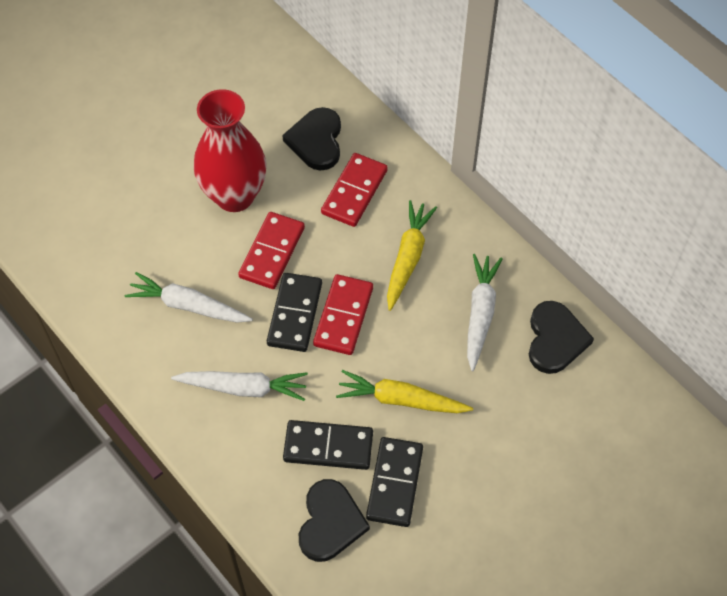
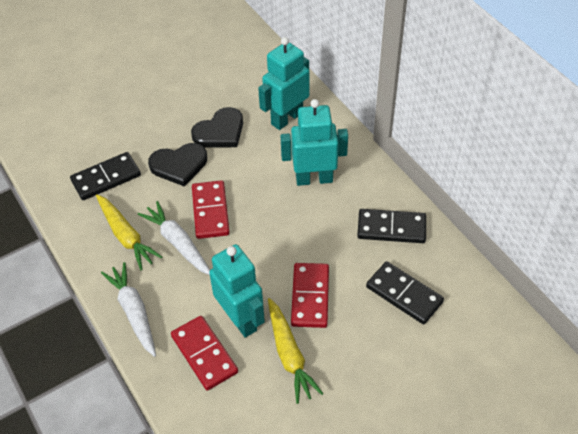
black heart: [282,107,341,171] [299,479,370,562] [529,301,594,374] = 3 -> [148,143,207,187] [191,107,243,147] = 2
red vase: [194,89,267,212] = 1 -> none = 0
turquoise robot: none = 0 -> [209,244,265,338] [258,37,309,130] [281,99,348,186] = 3
white carrot: [125,272,253,323] [171,371,308,401] [467,254,503,371] = 3 -> [101,262,156,357] [138,201,210,275] = 2

